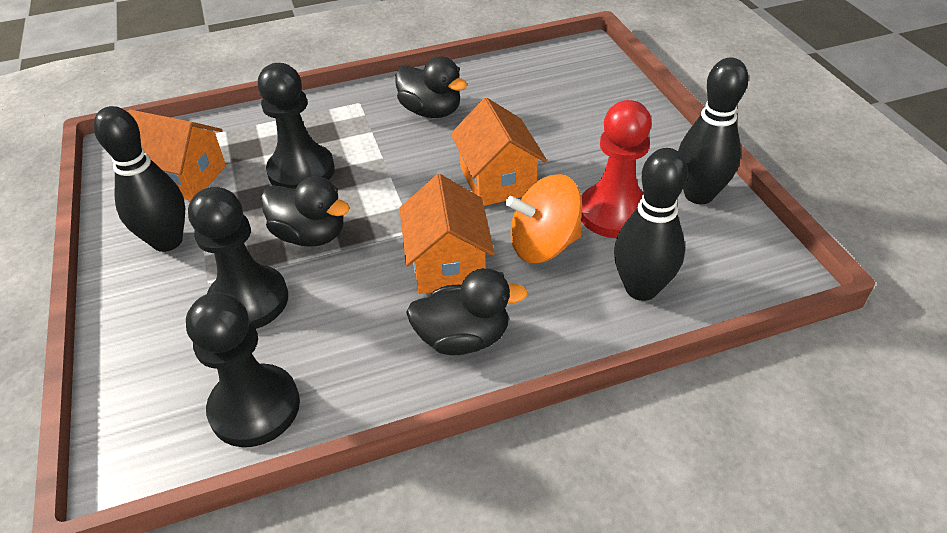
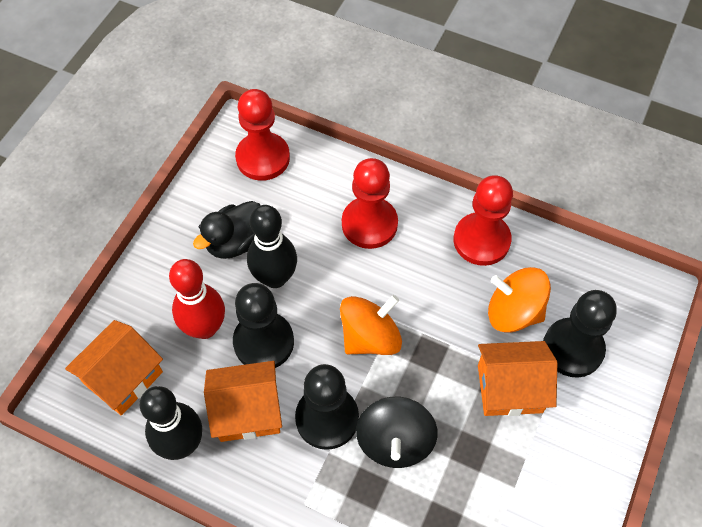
black bowling pin: [94,106,185,252] [614,148,688,301] [678,58,749,204] = 3 -> [140,386,202,460] [247,205,297,288] = 2
black duck: [261,176,350,247] [395,56,467,118] [406,268,528,355] = 3 -> [193,201,261,259] = 1
black spinning top: none = 0 -> [356,397,438,468] = 1
orange spinning top: [506,174,582,263] = 1 -> [340,295,402,355] [488,267,551,333] = 2
red bowling pin: none = 0 -> [169,259,225,339] = 1
red pawn: [581,100,652,238] = 1 -> [235,89,290,181] [342,158,398,249] [454,175,513,266] = 3

